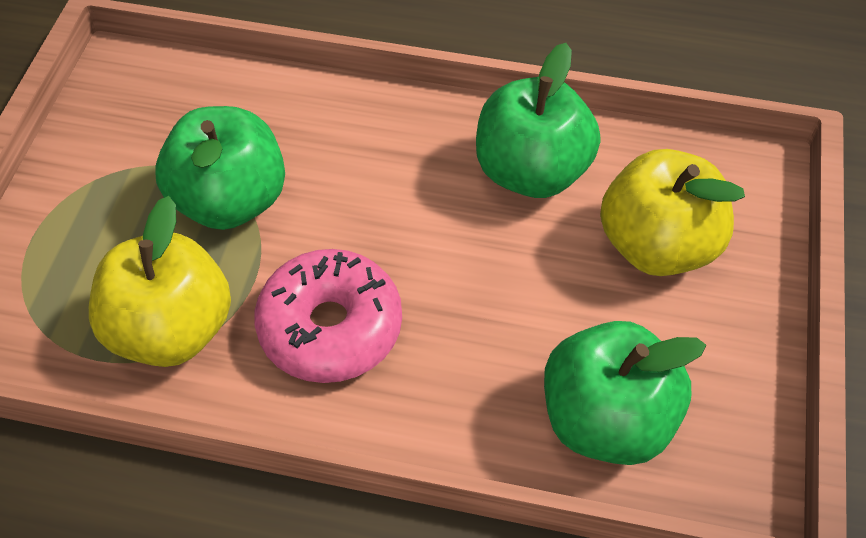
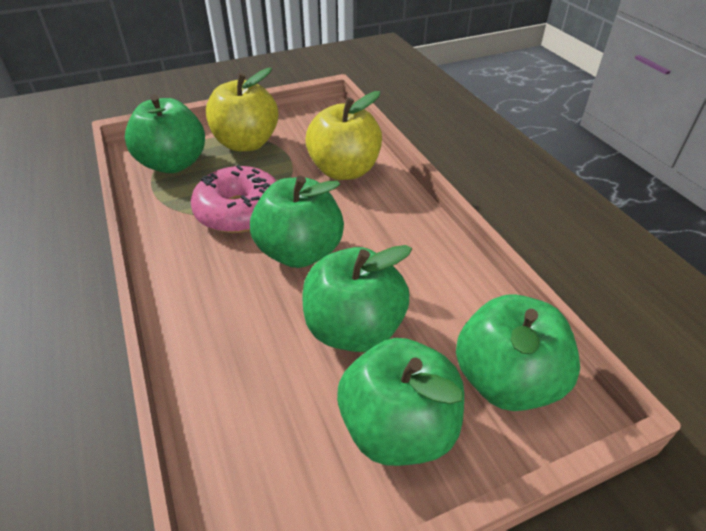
green apple: [155,106,285,230] [476,43,601,198] [544,321,706,465] = 3 -> [125,95,205,173] [250,176,344,268] [303,245,412,352] [337,338,464,466] [456,294,580,411] = 5

